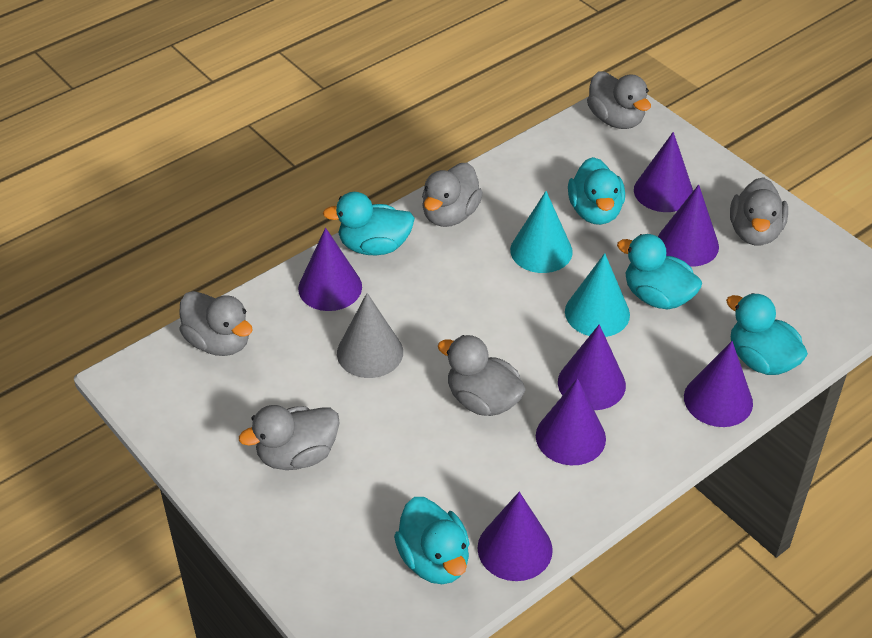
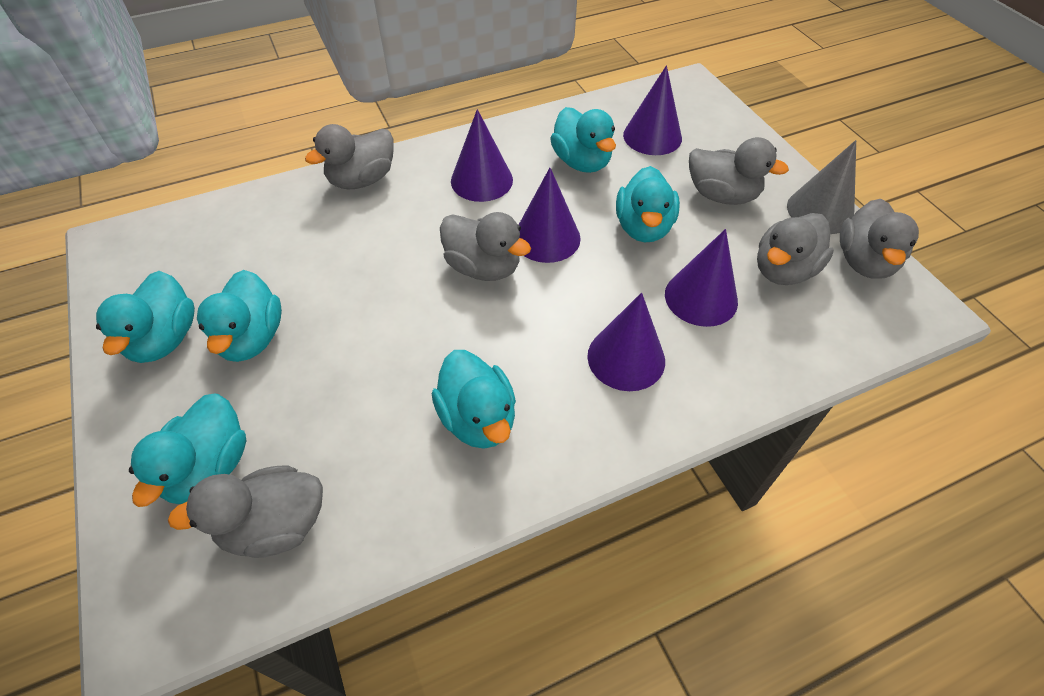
purple cone: [298,228,362,311] [477,492,553,581] [536,378,606,465] [558,324,626,410] [634,132,693,212] [658,184,719,267] [684,341,753,427] = 7 -> [451,109,513,202] [519,168,581,263] [587,293,665,391] [623,65,682,155] [665,229,738,327] = 5
turquoise cone: [510,191,573,273] [565,253,630,337] = 2 -> none = 0
turquoise duck: [323,192,415,255] [394,497,470,584] [568,157,625,225] [617,234,702,310] [726,293,808,375] = 5 -> [96,271,195,363] [129,393,246,507] [197,270,282,362] [432,350,516,449] [550,107,616,173] [616,166,680,242] = 6

